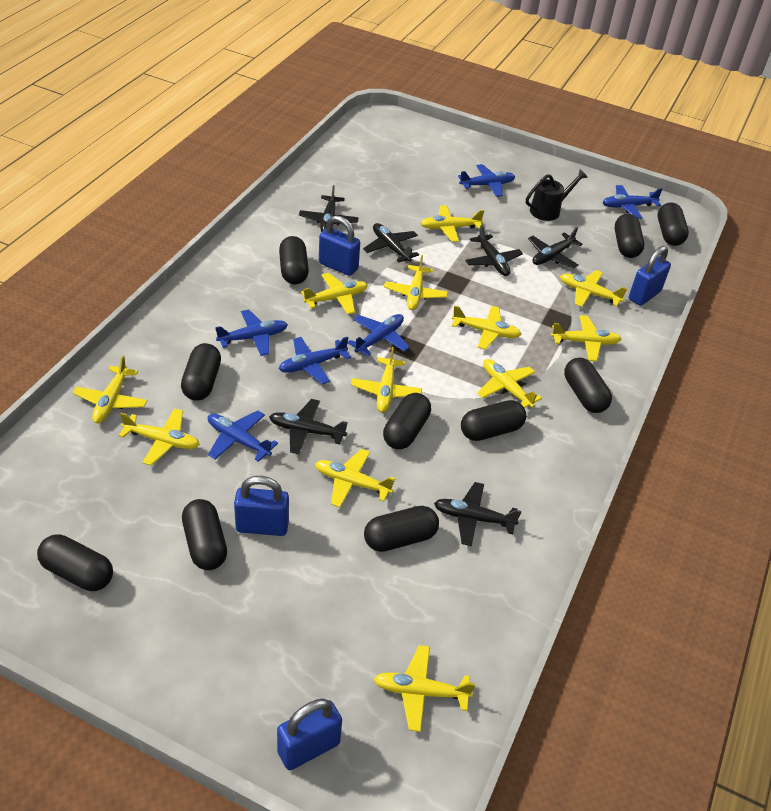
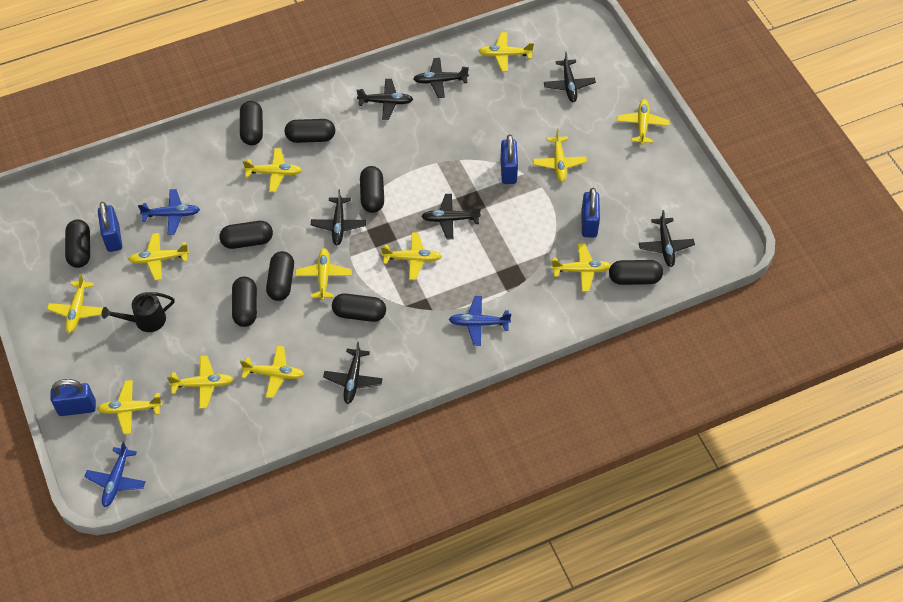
black capsule: [37,534,113,591] [181,343,221,400] [182,499,227,570] [279,236,309,285] [364,506,439,552] [383,393,431,449] [461,400,526,441] [564,358,612,413] [615,214,644,258] [658,202,689,246] = 10 -> [65,219,90,268] [219,221,273,249] [232,276,257,327] [240,101,263,145] [266,251,294,301] [285,119,335,143] [332,293,386,322] [360,166,384,213] [609,260,663,285] = 9
black plane: [269,399,348,454] [299,185,359,232] [363,223,419,262] [434,482,522,546] [465,225,523,276] [528,227,582,268] = 6 -> [311,189,366,245] [323,342,383,404] [356,79,413,120] [413,58,469,98] [421,194,481,239] [544,52,596,102] [639,210,695,267] = 7
blue plane: [208,411,278,462] [215,310,288,356] [279,337,351,384] [348,314,410,356] [458,164,515,197] [603,185,663,219] = 6 -> [84,441,146,507] [138,189,200,235] [449,296,511,346] = 3

